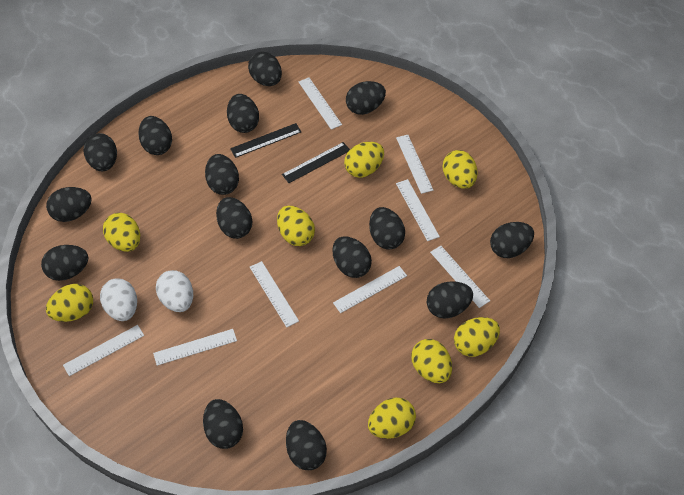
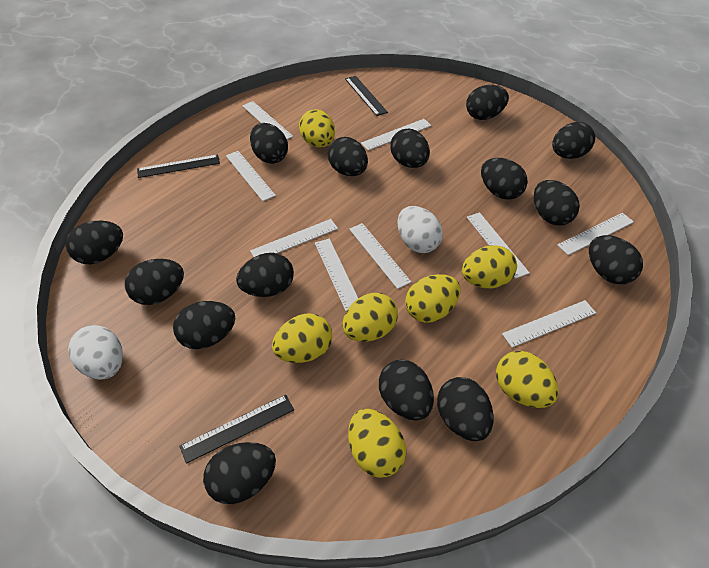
black ruler: [230,123,301,158] [282,142,350,183] = 2 -> [137,154,220,178] [179,395,294,464] [345,76,388,116] = 3
white ruler: [63,325,144,376] [153,329,237,366] [250,261,299,327] [299,77,342,130] [333,266,407,313] [396,135,433,194] [396,179,440,241] [430,246,490,308] = 8 -> [226,151,276,201] [242,101,293,139] [250,219,338,257] [315,239,358,311] [349,223,411,289] [361,119,432,151] [467,212,530,279] [502,300,596,348] [557,213,634,255] = 9
yellow egg: [46,284,93,322] [103,213,140,252] [277,206,315,246] [344,142,384,178] [368,397,416,439] [411,339,452,383] [443,150,478,189] [454,317,500,357] = 8 -> [272,313,332,363] [299,109,335,148] [342,293,398,342] [348,409,406,478] [405,274,461,323] [462,245,517,288] [496,351,559,408] = 7

